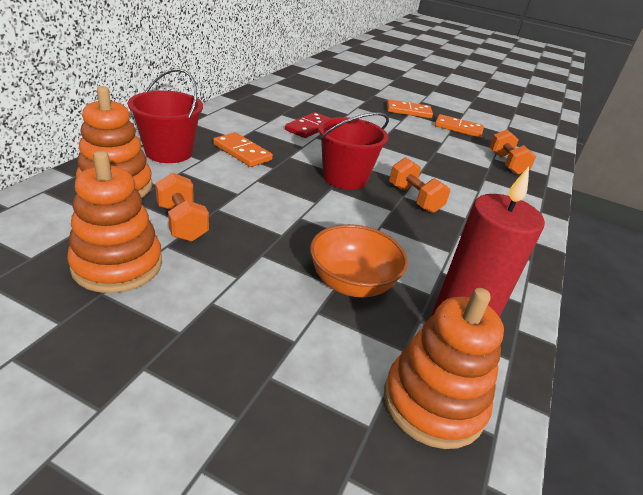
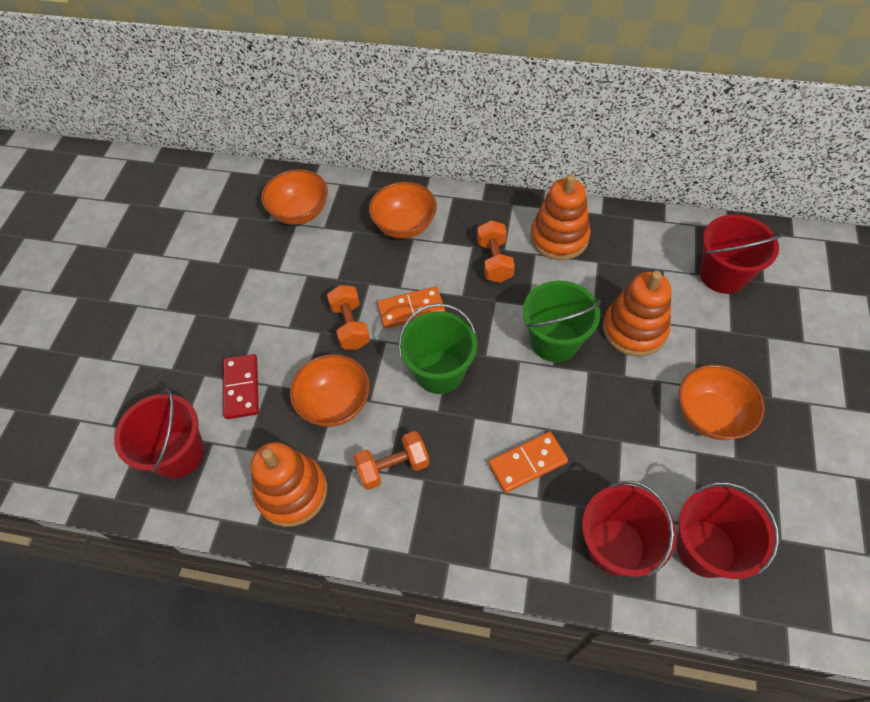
green bucket: none = 0 -> [398,303,477,394] [523,280,601,362] = 2
orange bowl: [310,224,408,297] = 1 -> [261,169,328,225] [290,354,370,427] [369,182,437,239] [679,365,765,440] = 4
orange domino: [213,132,273,167] [387,99,433,118] [435,114,484,138] = 3 -> [377,287,445,328] [488,432,568,493] = 2
red bucket: [128,68,203,163] [318,113,389,190] = 2 -> [114,389,204,479] [582,481,676,577] [676,482,779,579] [700,214,783,294] = 4
red candle: [431,167,545,317] = 1 -> none = 0

